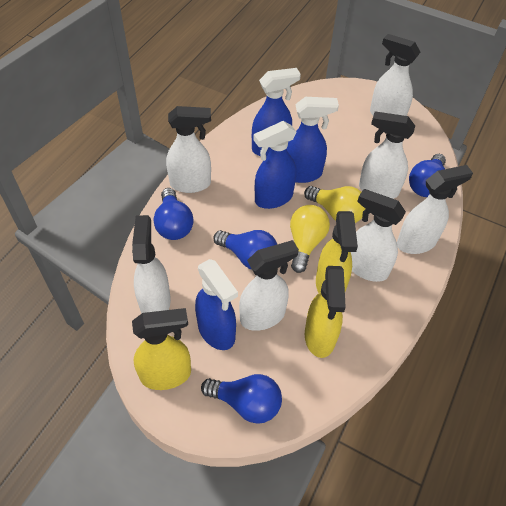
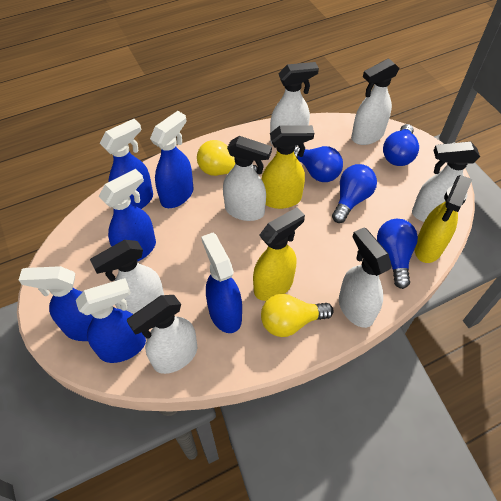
blue spray bottle: [195,259,238,350] [252,68,301,157] [253,121,296,209] [287,97,339,183] = 4 -> [19,266,93,341] [76,278,146,363] [99,169,156,262] [100,119,153,209] [150,111,193,208] [201,233,242,333] = 6

